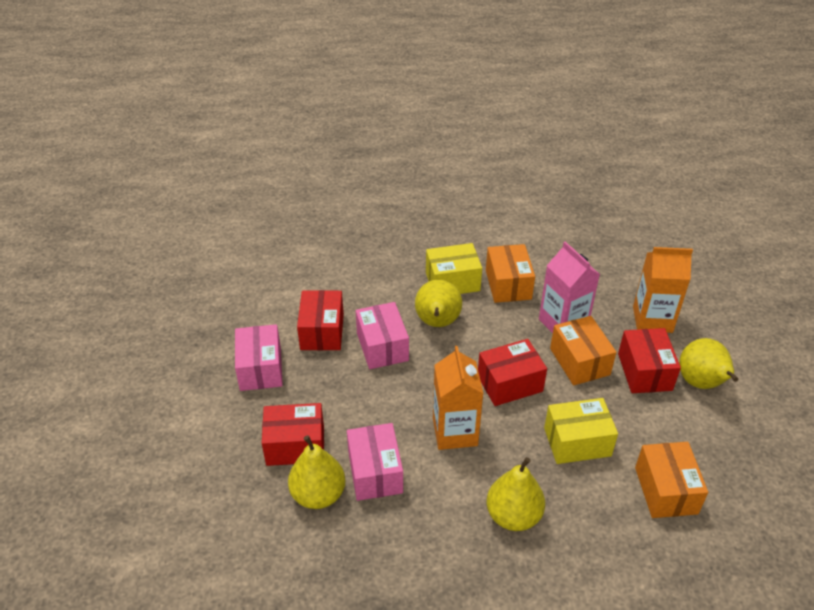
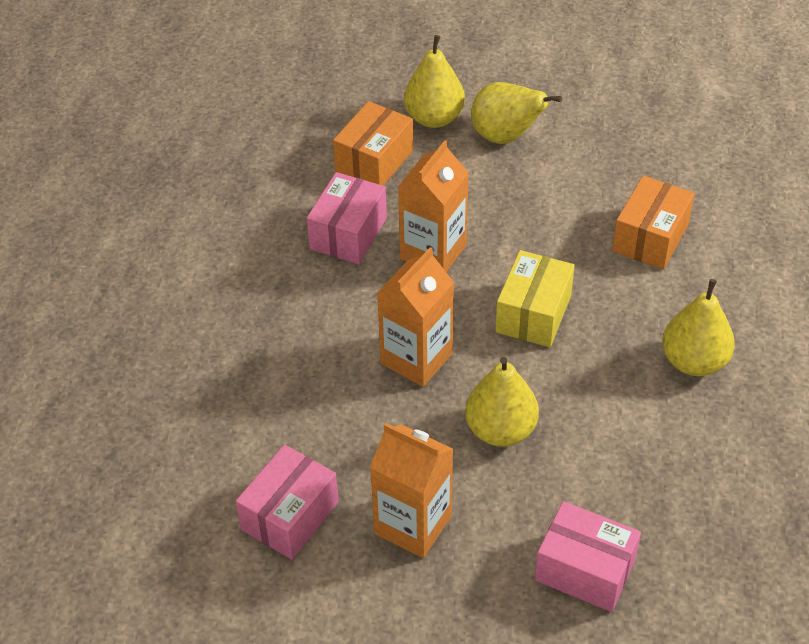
orange box: [486,244,535,303] [550,316,616,385] [635,442,708,518] = 3 -> [333,101,413,186] [612,175,695,270] = 2
orange carton: [433,346,484,450] [633,247,693,333] = 2 -> [370,423,453,558] [377,247,454,387] [398,140,469,272] = 3
pink carton: [539,242,600,333] = 1 -> none = 0
red box: [262,403,324,466] [297,290,344,350] [478,339,547,406] [618,328,681,393] = 4 -> none = 0
yellow box: [426,243,482,294] [544,398,618,464] = 2 -> [495,250,575,347] = 1

